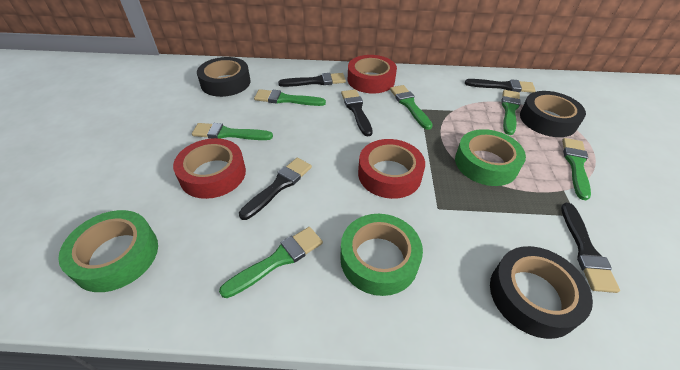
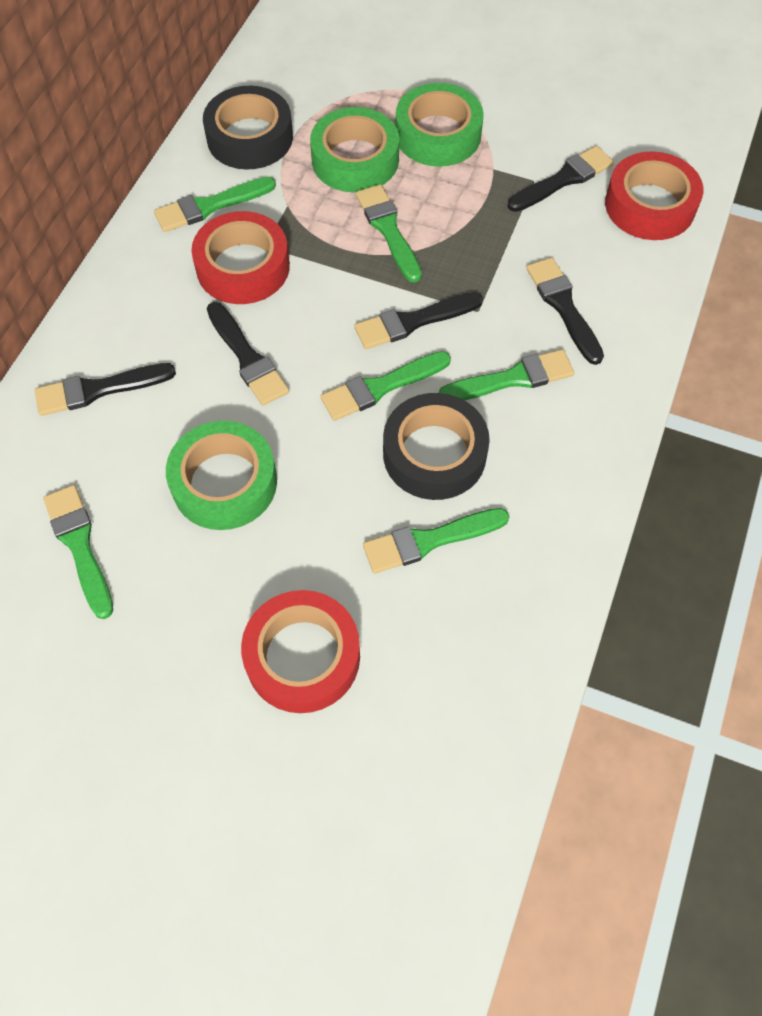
black tape: [197,57,251,97] [490,246,593,339] [520,91,586,137] = 3 -> [203,86,293,170] [383,393,490,500] = 2

